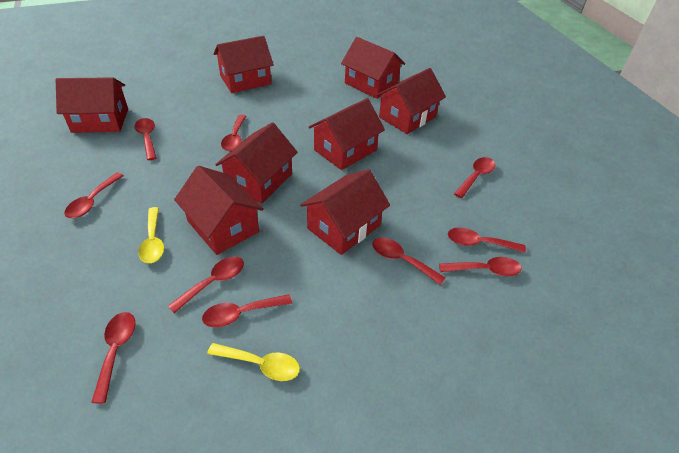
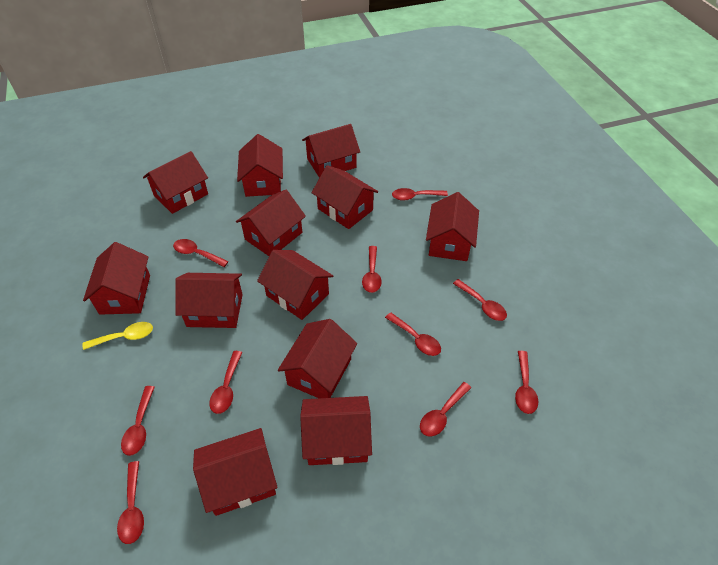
red house: [56,77,128,133] [174,166,264,255] [213,36,274,93] [215,122,298,204] [300,169,390,255] [309,98,385,170] [341,37,405,99] [376,68,446,134] = 8 -> [83,242,150,315] [143,151,208,214] [175,273,243,328] [193,428,278,516] [236,190,306,256] [237,134,283,197] [257,250,333,320] [278,319,357,398] [300,396,372,465] [302,124,360,178] [312,165,378,229] [426,192,479,261] = 12
yellow spoon: [138,207,164,263] [207,343,300,381] = 2 -> [82,322,153,350] = 1

